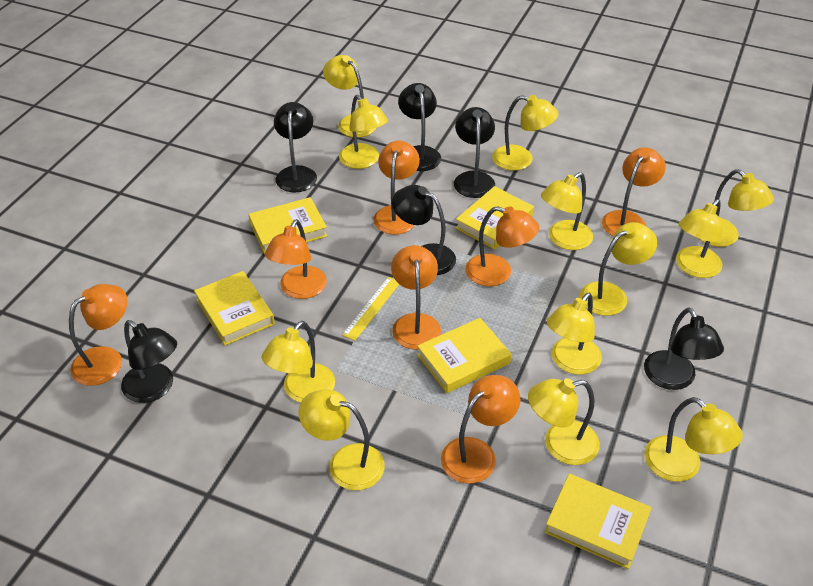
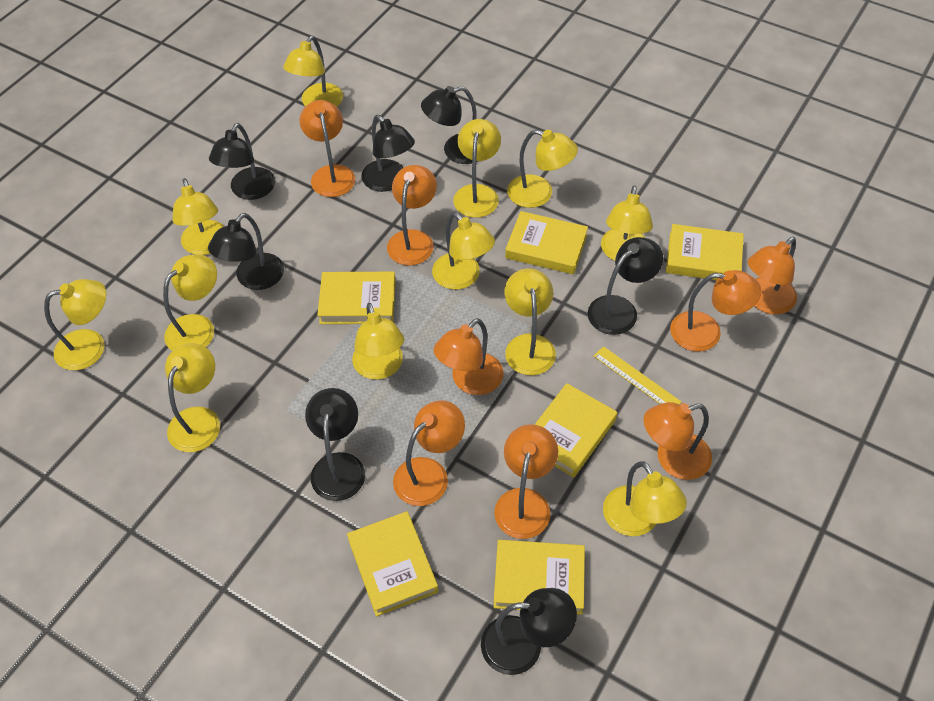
black lamp: [121,320,177,403] [274,102,317,193] [392,185,456,275] [398,83,441,171] [454,107,495,198] [644,307,724,390] = 6 -> [208,213,284,290] [209,123,275,200] [305,388,365,501] [361,115,415,192] [421,86,478,164] [481,588,577,675] [588,237,663,335] = 7
orange lamp: [69,284,127,386] [265,219,327,299] [373,141,420,234] [391,245,441,350] [441,375,520,484] [465,206,539,286] [602,147,666,237] = 7 -> [299,100,355,197] [387,165,437,266] [393,400,465,506] [434,318,504,395] [494,424,558,539] [643,402,712,480] [670,270,761,352] [748,237,797,315] = 8
yellow book: [194,271,275,345] [248,197,327,254] [417,318,511,393] [455,186,534,250] [545,474,652,569] = 5 -> [317,272,396,324] [347,511,438,616] [494,540,585,615] [505,211,588,274] [534,383,617,477] [666,224,744,280] = 6

